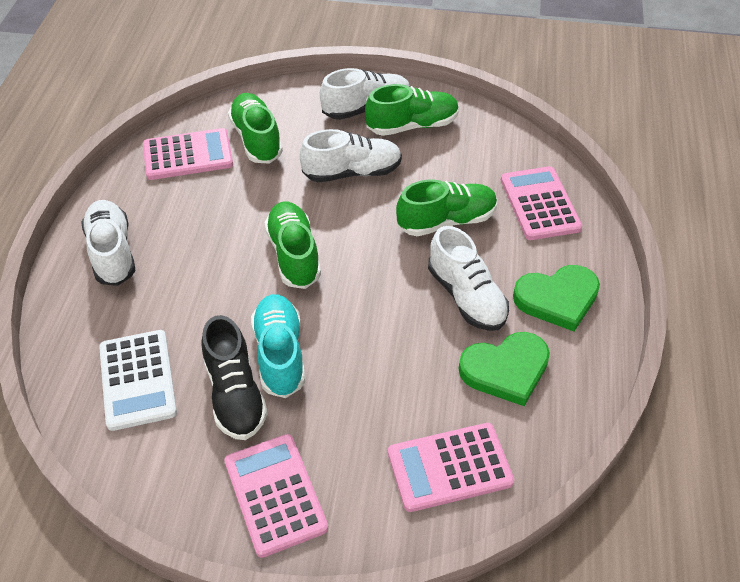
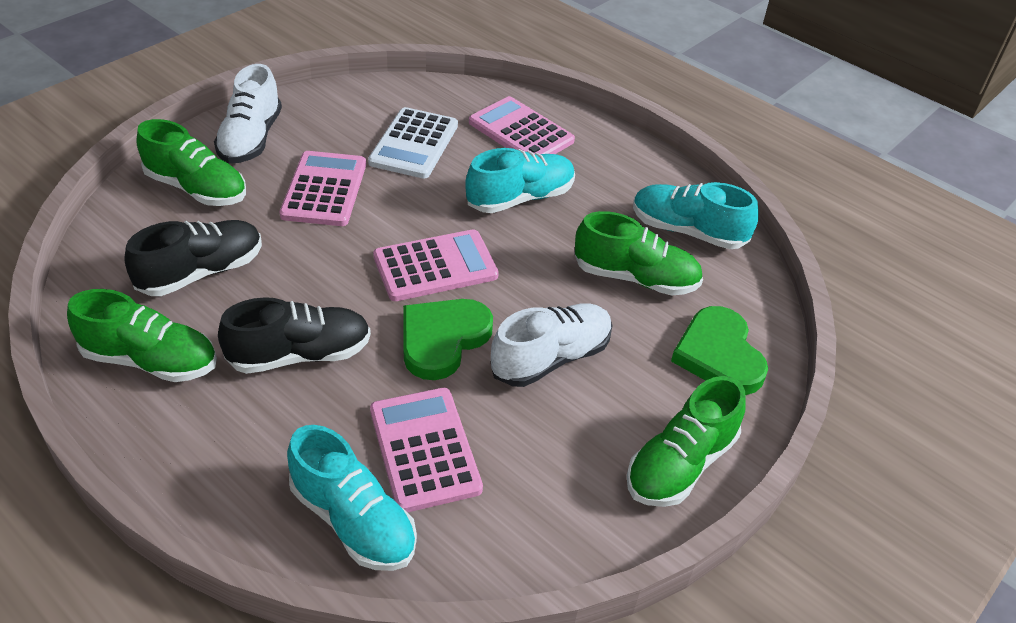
black shoe: [201,315,268,440] = 1 -> [124,220,262,296] [218,297,371,374] = 2
turquoise shoe: [251,294,305,398] = 1 -> [287,425,417,571] [465,148,575,213] [633,182,759,249] = 3
white shoe: [81,200,135,286] [300,129,402,182] [320,68,410,120] [428,226,509,331] = 4 -> [214,64,282,164] [491,303,613,387] = 2

